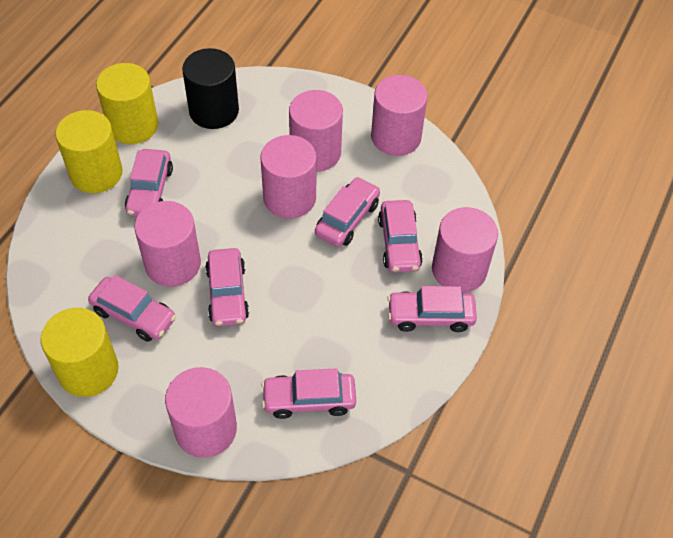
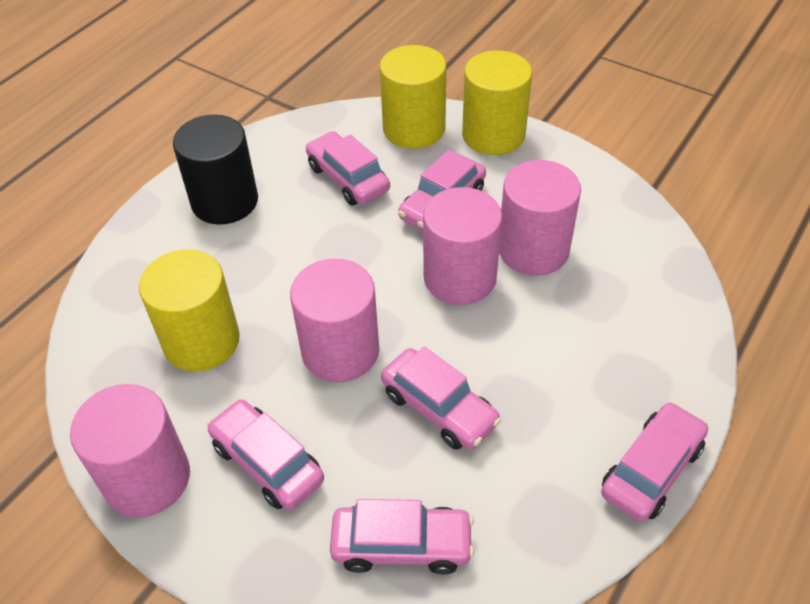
pink car: [88,275,176,342] [125,149,173,217] [205,248,249,326] [261,369,356,419] [315,177,380,247] [378,200,423,273] [387,286,477,332] = 7 -> [207,399,324,510] [306,131,390,206] [330,499,474,575] [381,347,501,450] [398,150,486,231] [601,402,708,522] = 6
pink cylinder: [134,201,201,287] [165,367,237,458] [260,135,317,219] [289,90,343,172] [371,75,428,156] [432,207,498,293] = 6 -> [70,384,190,517] [290,259,379,382] [423,187,502,305] [499,160,581,276] = 4

